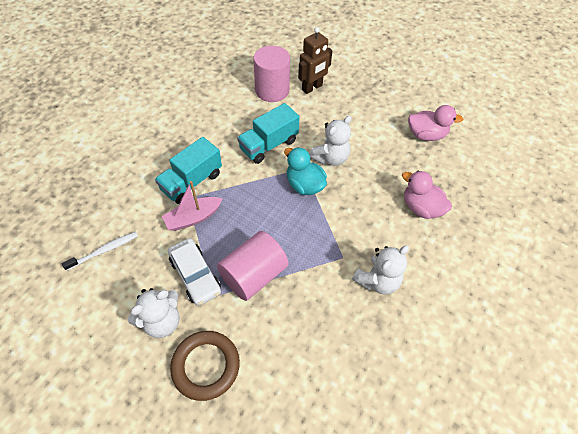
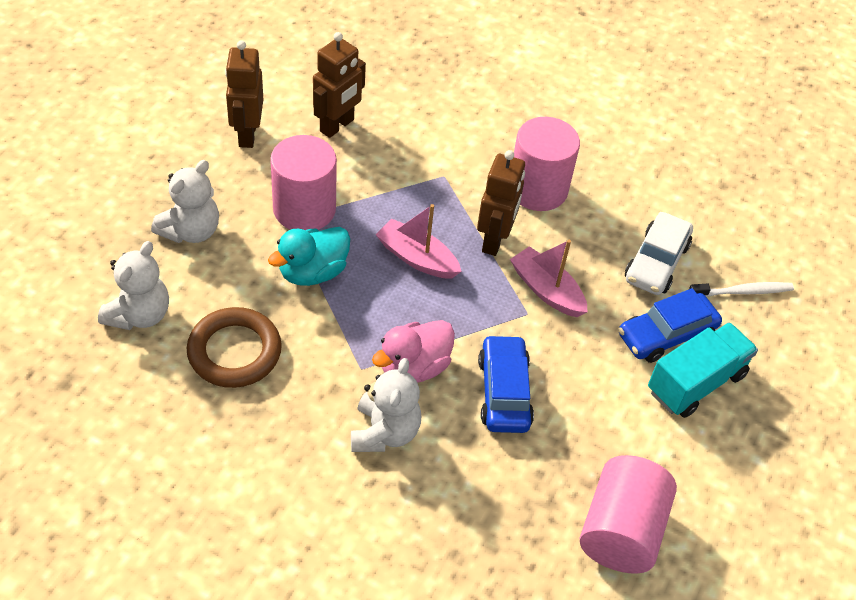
blue car: none = 0 -> [478,334,534,433] [618,288,722,363] = 2
brown robot: [298,27,332,94] = 1 -> [225,40,263,148] [313,32,366,138] [477,150,525,256] = 3
pink boat: [162,181,223,231] = 1 -> [376,204,462,279] [510,240,588,317] = 2
pink cylinder: [217,231,289,301] [253,46,290,102] = 2 -> [270,135,337,230] [514,117,580,211] [580,455,677,574] = 3
pink duck: [402,171,452,219] [408,105,463,141] = 2 -> [372,320,455,383] = 1
turquoise truck: [155,137,222,204] [237,103,300,164] = 2 -> [648,322,758,418] = 1

